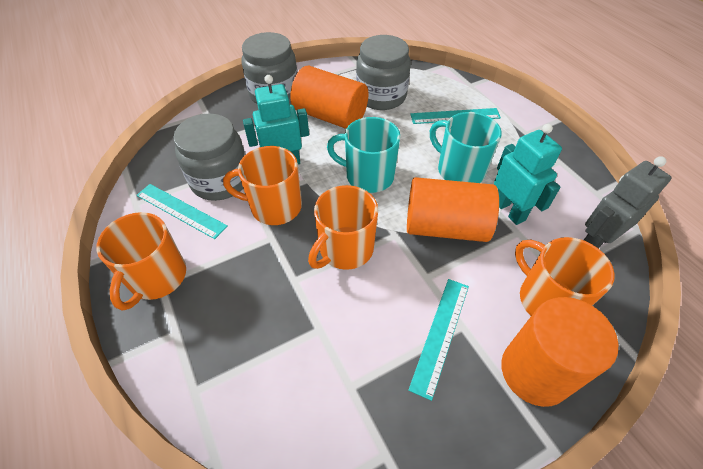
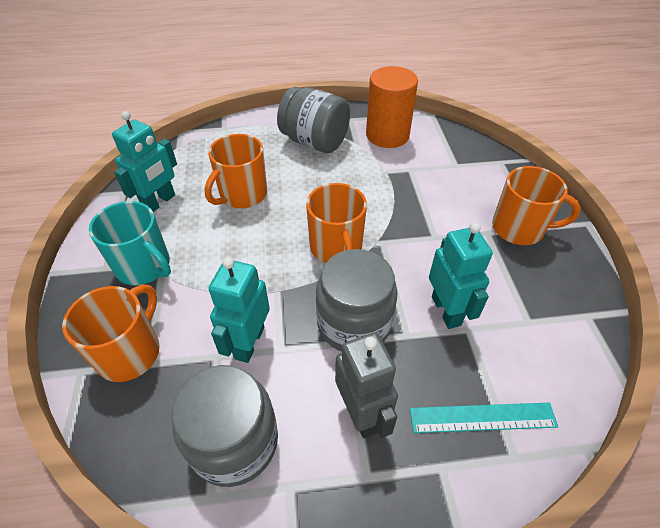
orange cylinder: [290,66,368,129] [407,177,499,242] [501,297,619,407] = 3 -> [366,66,418,148] = 1
turquoise mug: [327,117,401,193] [430,112,502,183] = 2 -> [89,201,171,285] = 1
turquoise robot: [243,75,309,164] [494,124,562,225] = 2 -> [112,111,177,212] [209,257,270,363] [429,222,493,329] = 3
turquoise ruler: [137,184,228,239] [408,279,469,401] [410,108,501,124] = 3 -> [410,403,558,433] = 1

